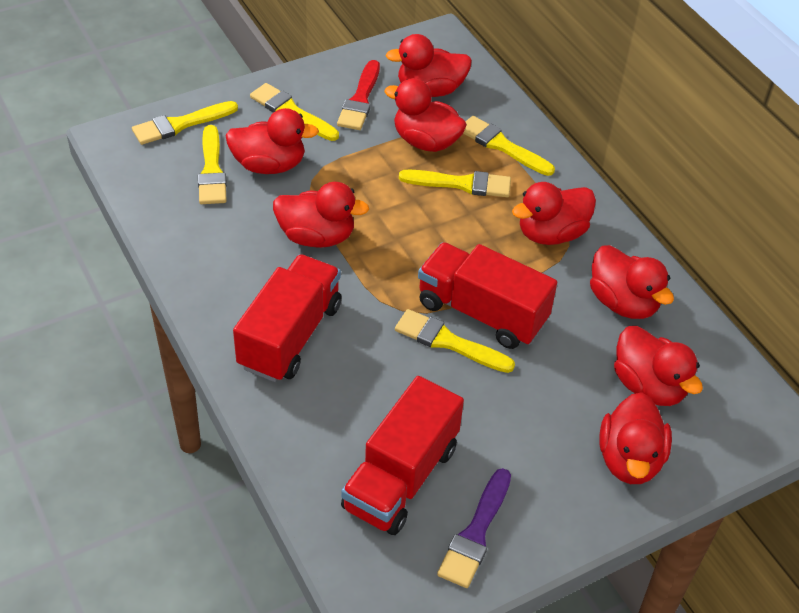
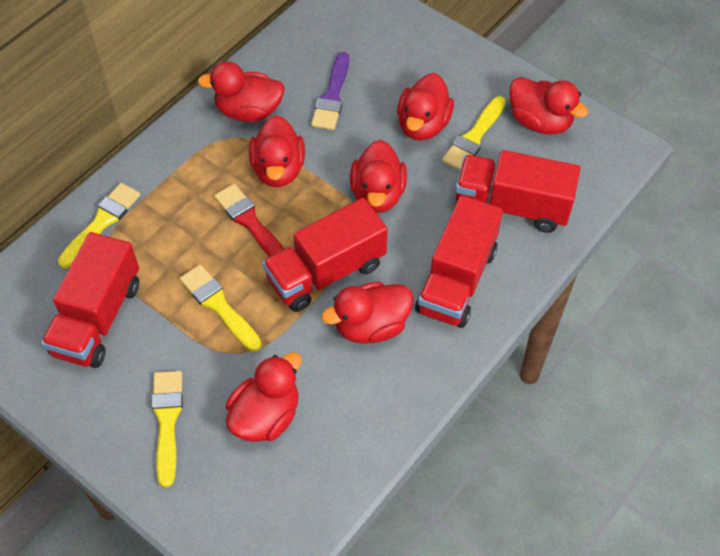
red duck: [225,108,319,174] [273,182,369,248] [384,78,467,152] [386,34,472,97] [512,182,596,245] [590,245,674,319] [599,392,672,484] [614,326,703,406] = 8 -> [198,61,285,122] [226,352,302,442] [249,115,305,187] [321,282,414,344] [350,140,407,213] [397,73,454,141] [510,77,589,134] = 7
red truck: [233,254,342,382] [341,376,464,535] [418,242,557,349] = 3 -> [41,232,139,368] [262,198,388,312] [415,195,503,328] [455,150,581,233] = 4
yellow brush: [132,101,238,145] [198,125,227,204] [250,83,339,141] [395,309,515,373] [399,169,511,197] [463,116,555,176] = 6 -> [58,183,140,268] [152,371,183,487] [180,264,262,351] [442,96,506,170] = 4

